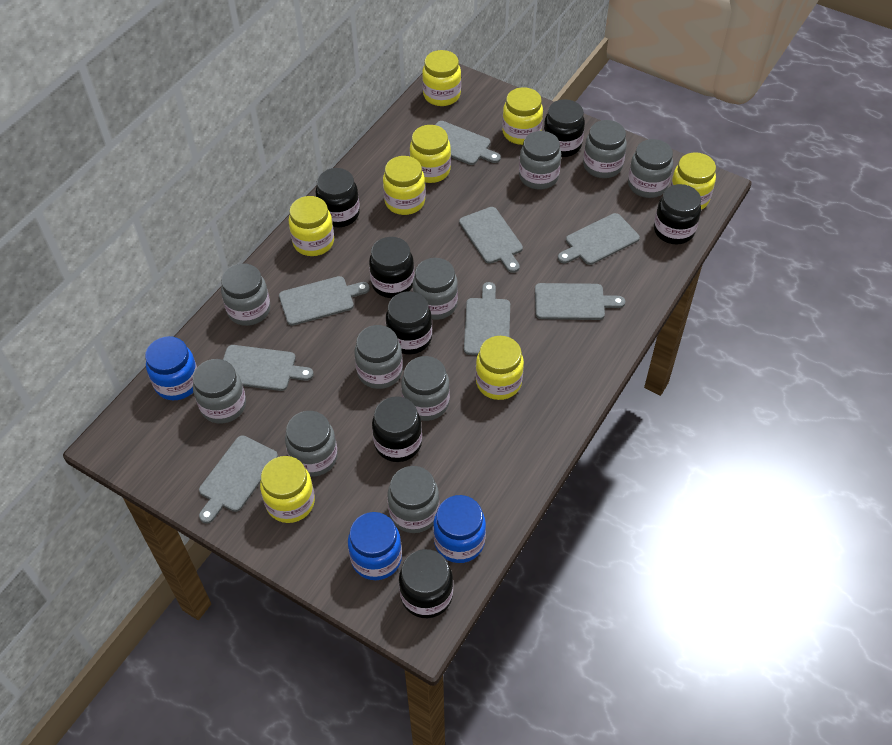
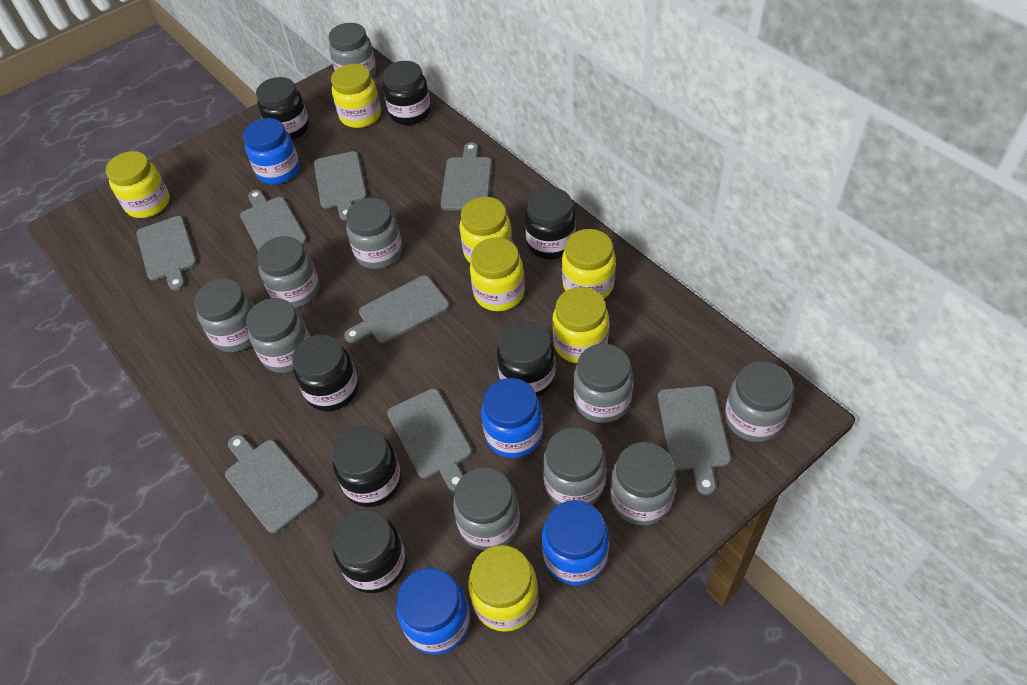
blue jar: [145,336,197,400] [348,512,402,580] [433,495,486,563] = 3 -> [243,118,300,184] [396,568,470,655] [481,378,543,458] [542,500,609,585] = 4
yellow jar: [260,456,315,523] [289,196,334,256] [383,156,425,215] [410,125,451,183] [422,50,461,106] [476,336,524,400] [502,87,543,145] [670,152,716,210] = 8 -> [106,151,170,218] [331,64,381,128] [459,197,513,263] [468,545,538,632] [470,237,525,311] [552,287,609,363] [562,229,616,299] = 7

